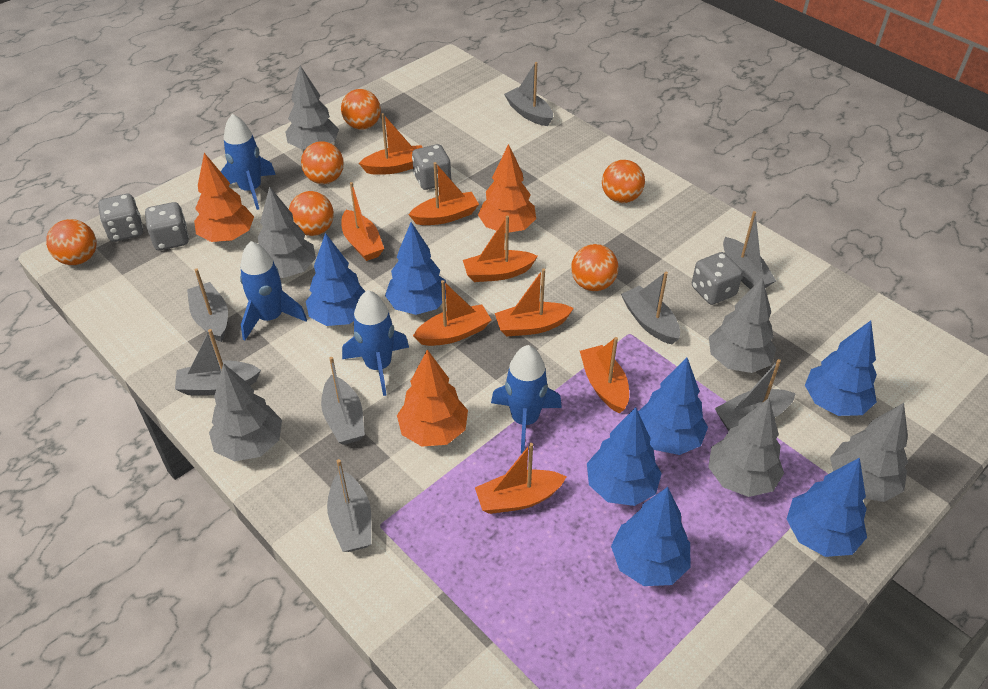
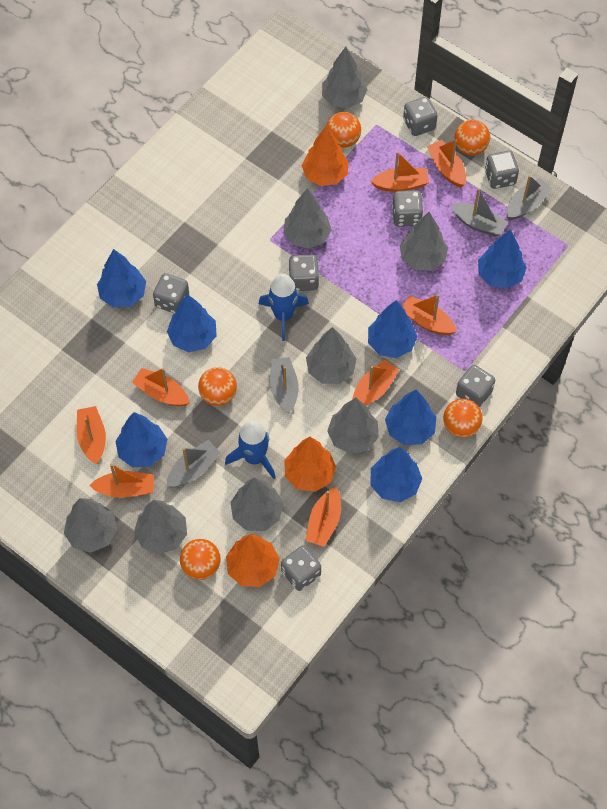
blue rocket: [221,114,276,210] [240,241,307,340] [342,290,409,396] [491,345,562,453] = 4 -> [225,420,276,479] [259,273,309,341] = 2
grey boat: [175,329,261,395] [187,268,228,342] [321,357,365,445] [327,459,372,552] [504,62,553,126] [621,272,680,344] [714,359,796,431] [723,211,776,290] = 8 -> [167,440,221,487] [270,357,299,414] [451,188,508,237] [506,175,552,220] = 4
grey dice: [98,194,143,242] [145,202,189,250] [412,144,451,190] [692,252,743,305] = 4 -> [153,273,189,313] [281,545,321,591] [289,255,319,291] [392,190,423,227] [403,97,438,136] [456,365,495,407] [485,151,519,189] = 7
grey tree: [209,363,282,461] [258,186,316,278] [286,65,339,149] [708,398,784,497] [709,278,776,373] [830,403,908,502] = 6 -> [64,498,117,553] [134,500,187,554] [231,477,283,531] [283,188,332,249] [306,327,356,384] [322,47,368,108] [327,398,379,454] [399,212,448,271] = 8
orange ball: [46,219,97,265] [289,191,334,236] [301,141,344,184] [341,89,381,130] [571,244,619,291] [602,160,645,203] = 6 -> [180,539,221,580] [198,367,237,406] [327,112,361,148] [443,399,482,438] [455,120,490,156] = 5

